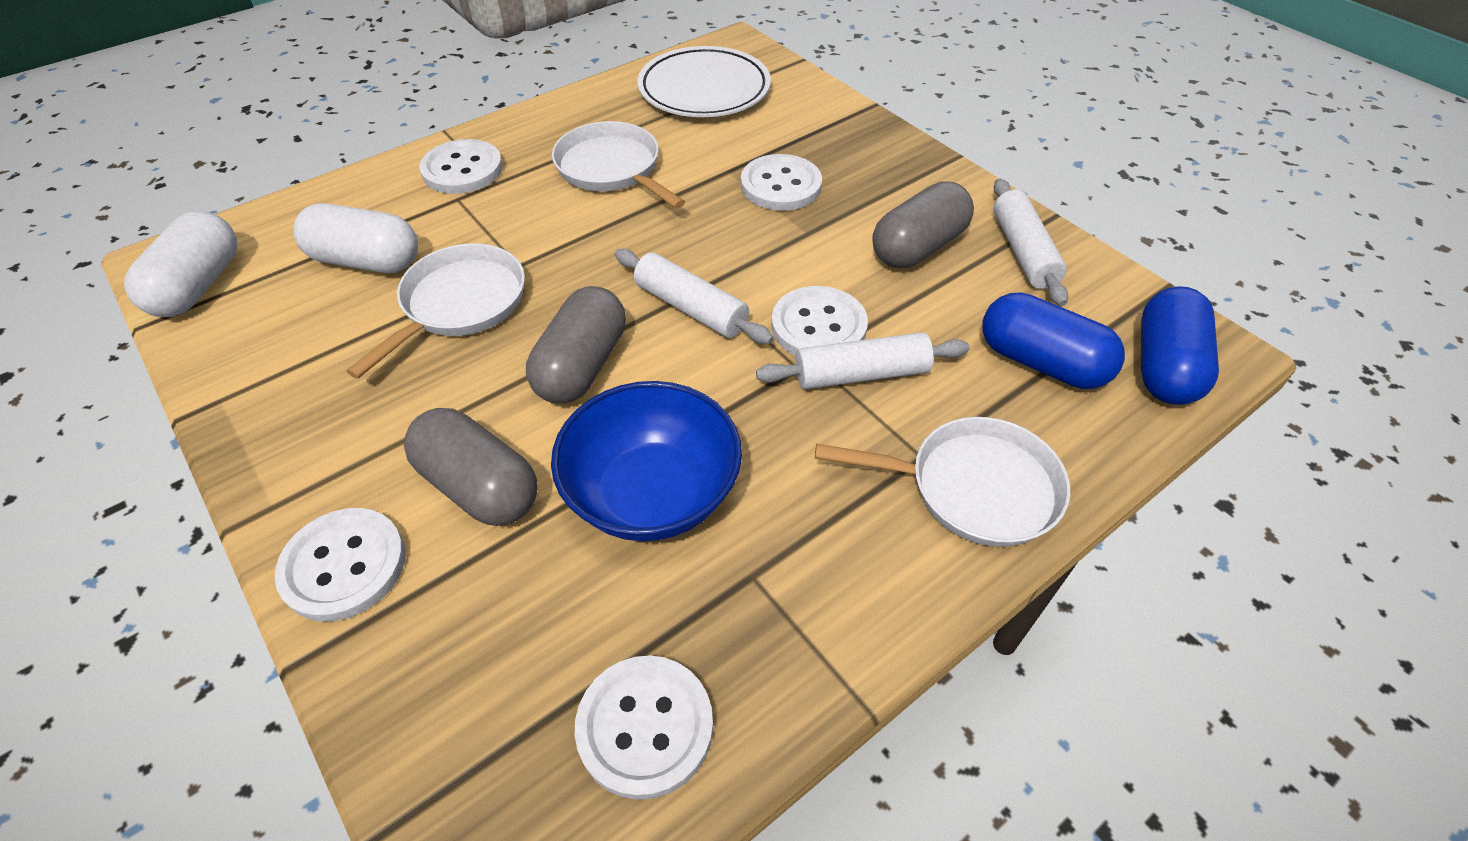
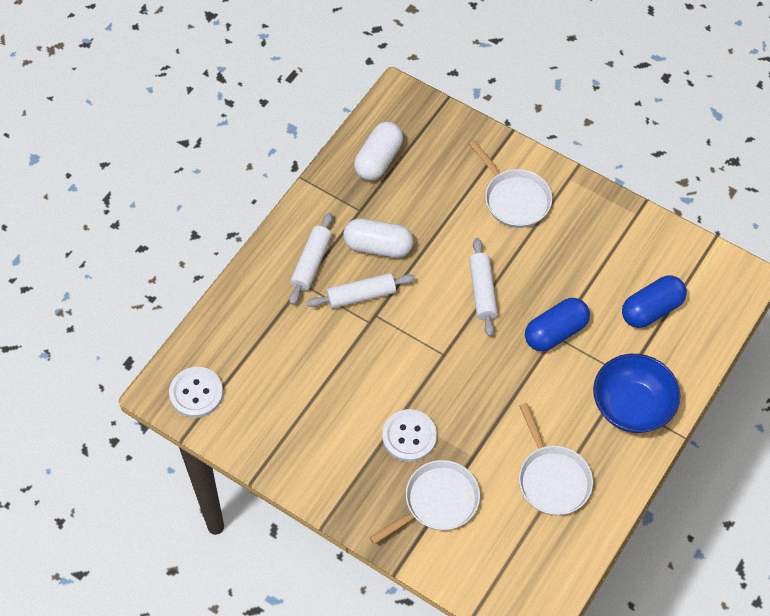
grey capsule: [404,408,538,526] [526,286,626,404] [873,181,974,268] = 3 -> none = 0
white button: [275,508,405,622] [419,139,503,194] [575,655,713,800] [741,154,822,211] [771,286,868,356] = 5 -> [169,367,223,418] [382,409,437,462] = 2
white plate: [637,46,771,117] = 1 -> none = 0

